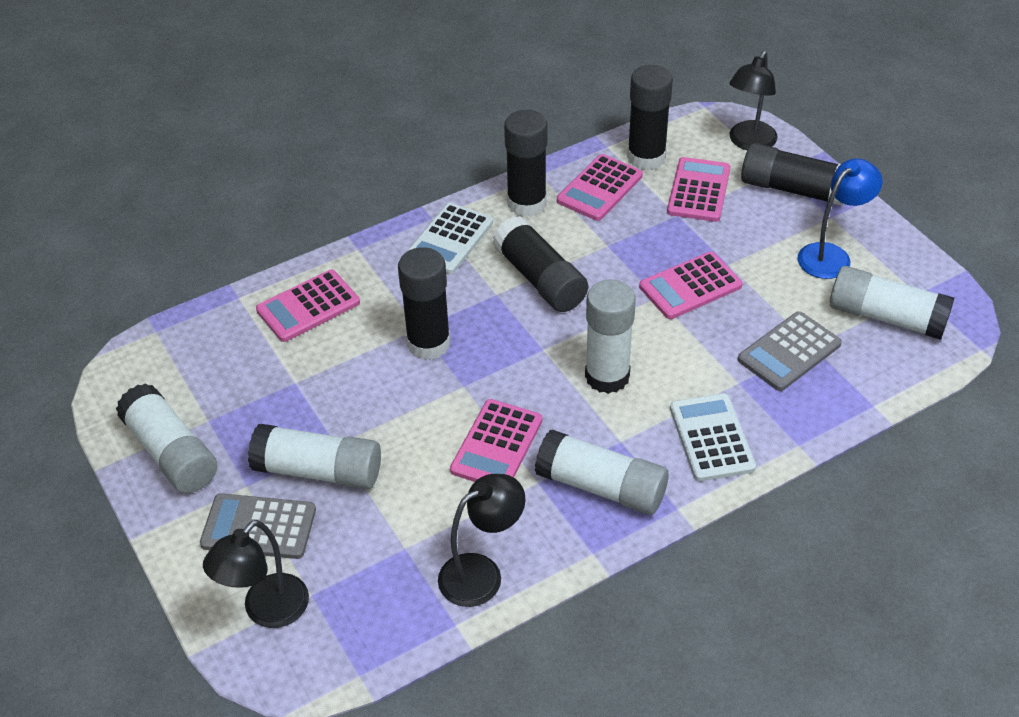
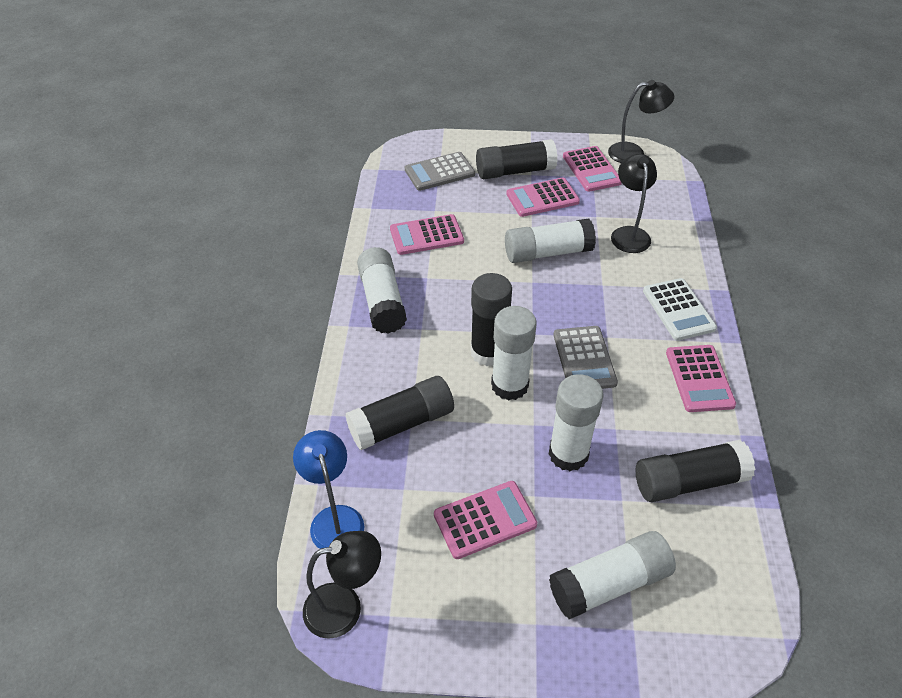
black glue stick: [398,247,451,360] [493,216,588,312] [504,110,547,217] [627,65,673,170] [741,143,843,206] = 5 -> [346,376,454,450] [471,273,512,366] [476,139,558,179] [636,440,755,502] = 4
white calculator: [407,203,493,274] [670,393,756,481] = 2 -> [643,278,717,341] = 1

